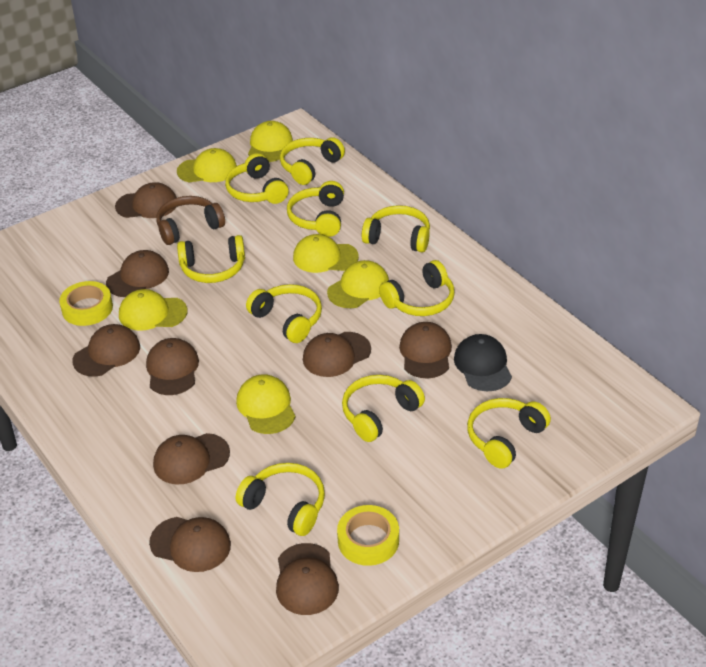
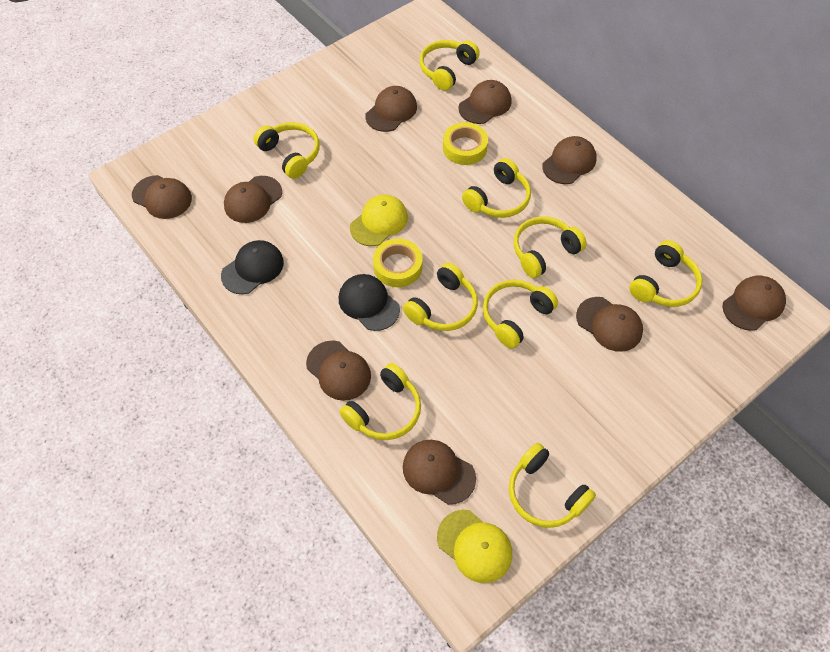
black cap: [454,334,512,391] = 1 -> [221,240,284,294] [339,274,400,331] = 2
brown headphones: [156,196,225,245] = 1 -> none = 0
yellow cap: [119,289,188,331] [177,148,237,182] [236,374,295,434] [248,121,293,162] [293,234,359,273] [327,260,389,308] = 6 -> [350,195,408,246] [437,510,512,583] = 2
yellow headphones: [177,235,245,283] [225,153,289,204] [236,463,325,536] [246,284,322,343] [280,137,345,185] [287,181,344,237] [342,375,425,442] [362,205,430,252] [379,260,454,316] [467,398,551,469] = 10 -> [254,122,320,179] [340,363,421,440] [403,263,478,331] [419,40,480,91] [462,158,531,218] [483,280,558,349] [509,443,596,528] [514,216,587,278] [629,240,703,307] = 9

